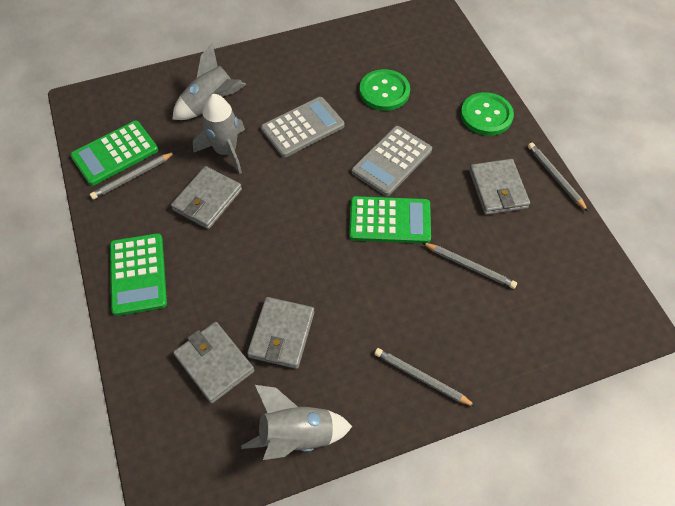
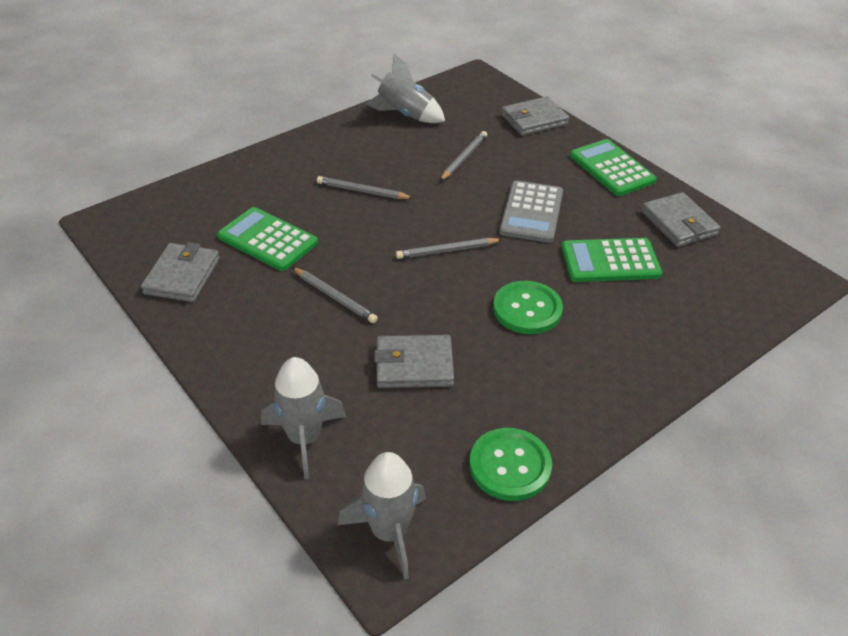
grey calculator: [261,97,344,157] [352,126,432,196] = 2 -> [499,180,563,243] = 1

